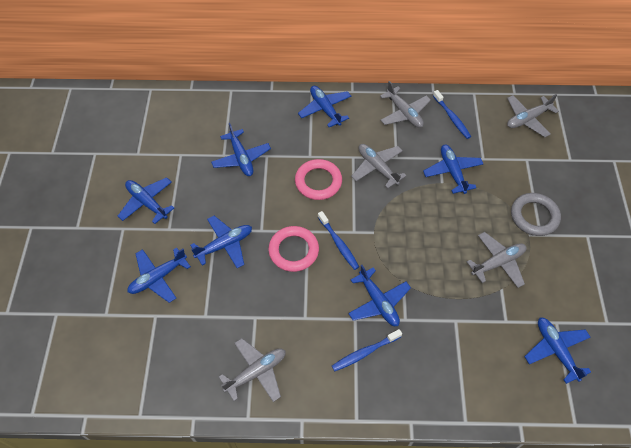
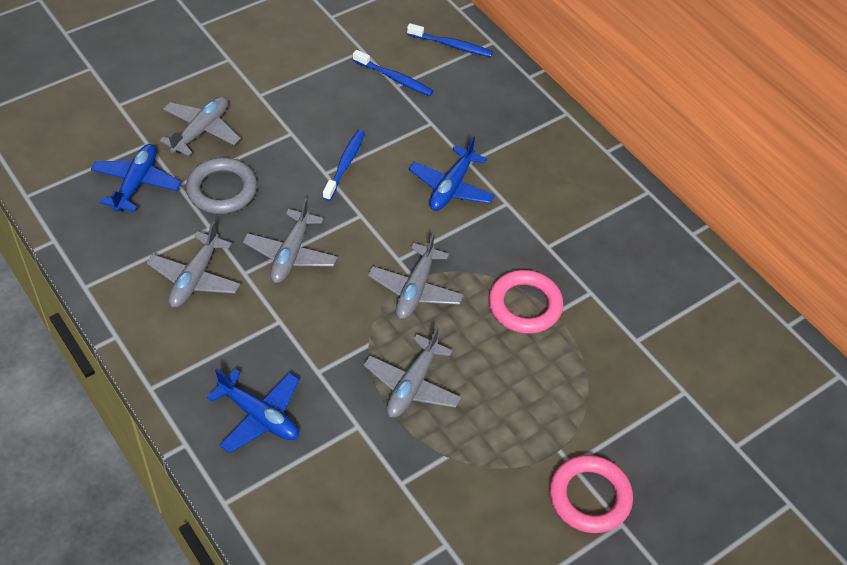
blue plane: [118,177,174,224] [127,248,191,303] [190,216,252,268] [211,123,271,176] [298,86,351,127] [348,265,411,326] [423,145,483,194] [524,318,591,384] = 8 -> [91,144,182,212] [207,368,300,453] [409,136,495,211] = 3

